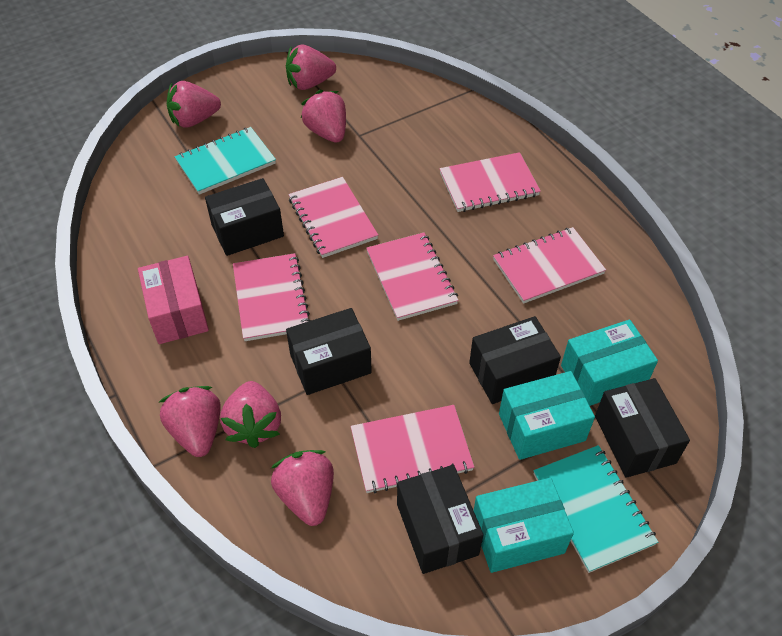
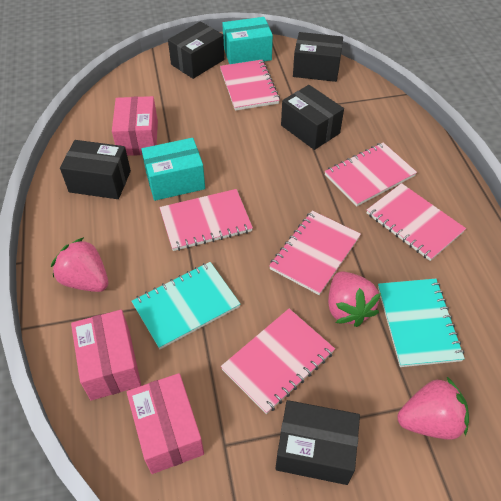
pink box: [138,256,209,344] = 1 -> [71,310,141,401] [112,96,158,156] [127,373,204,474] = 3
pink strawberry: [158,386,221,457] [167,81,221,128] [220,381,281,448] [271,450,334,526] [286,45,336,90] [301,90,346,143] = 6 -> [51,237,108,292] [328,271,381,327] [397,377,469,440] = 3
turquoise box: [473,478,574,573] [499,371,595,460] [561,320,658,406] = 3 -> [141,138,205,201] [222,17,273,64] = 2

